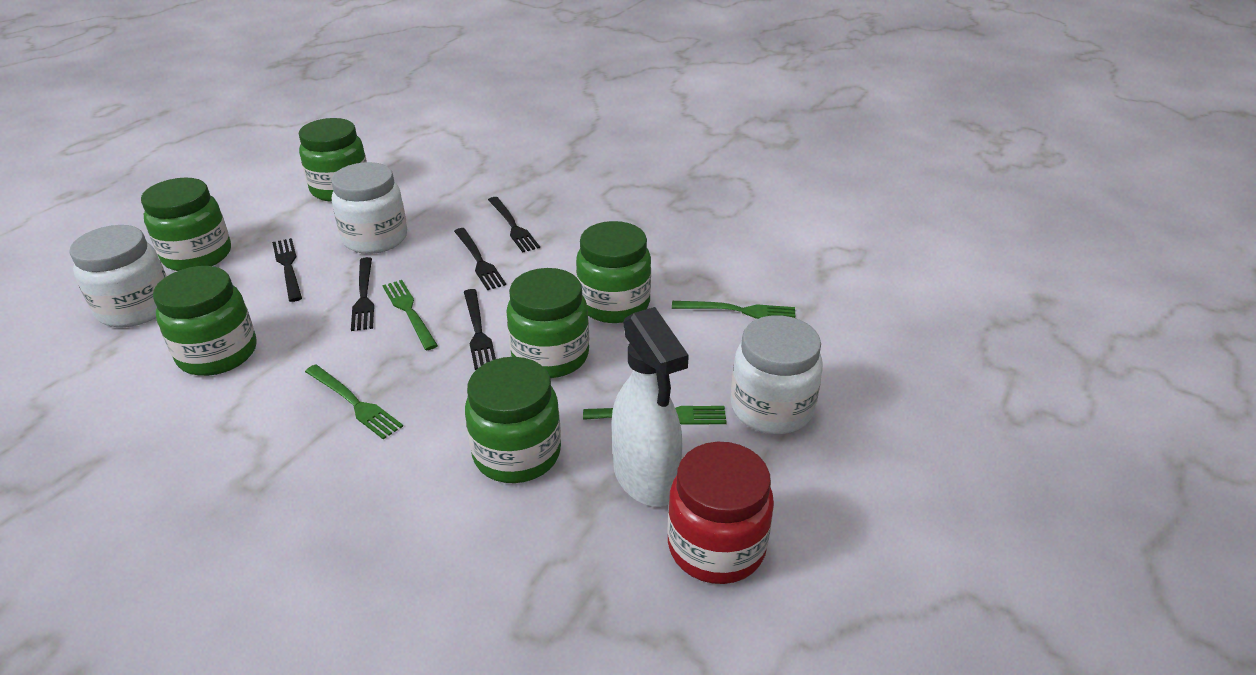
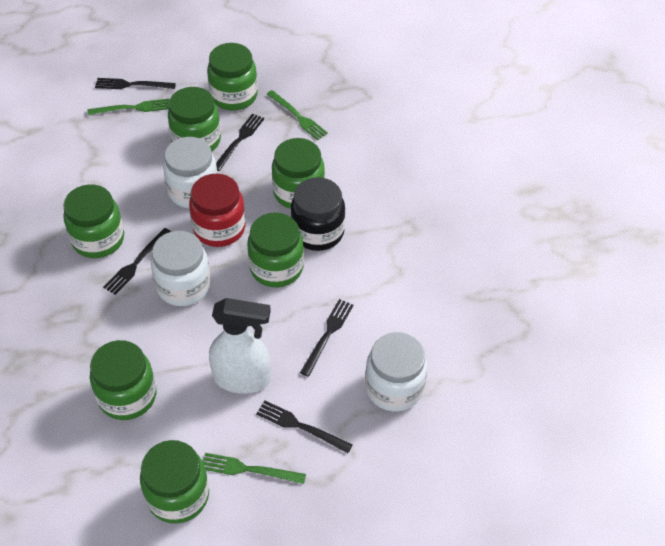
black jar: none = 0 -> [291,177,345,251] = 1
green fork: [305,364,403,439] [382,280,438,350] [583,406,727,425] [672,301,795,319] = 4 -> [87,99,169,115] [203,453,306,484] [267,90,328,140] = 3
green jar: [141,178,231,271] [153,266,256,376] [299,118,367,202] [465,357,561,483] [506,268,589,378] [576,221,651,323] = 6 -> [63,184,124,258] [90,340,157,420] [140,440,209,524] [168,87,221,152] [207,43,258,110] [247,213,304,287] [272,138,325,209] = 7

